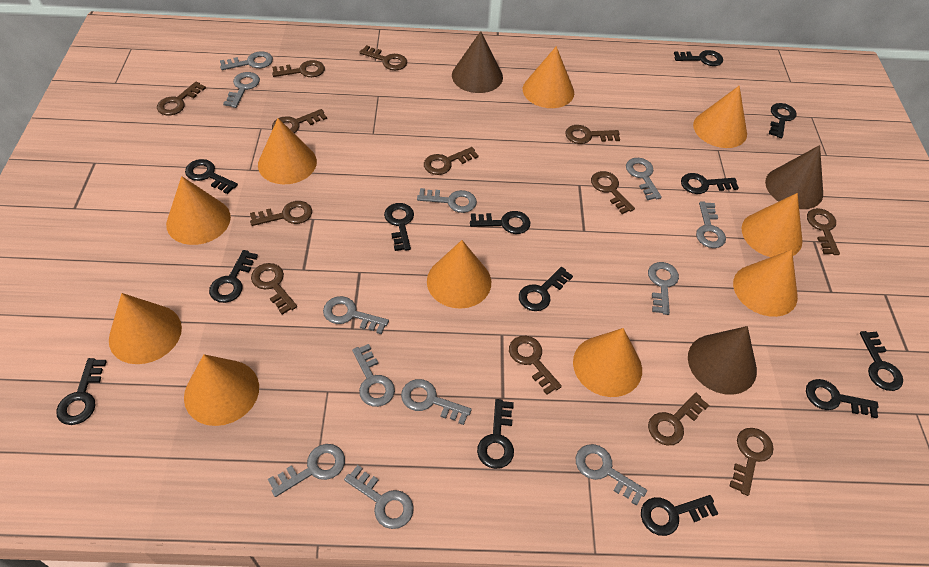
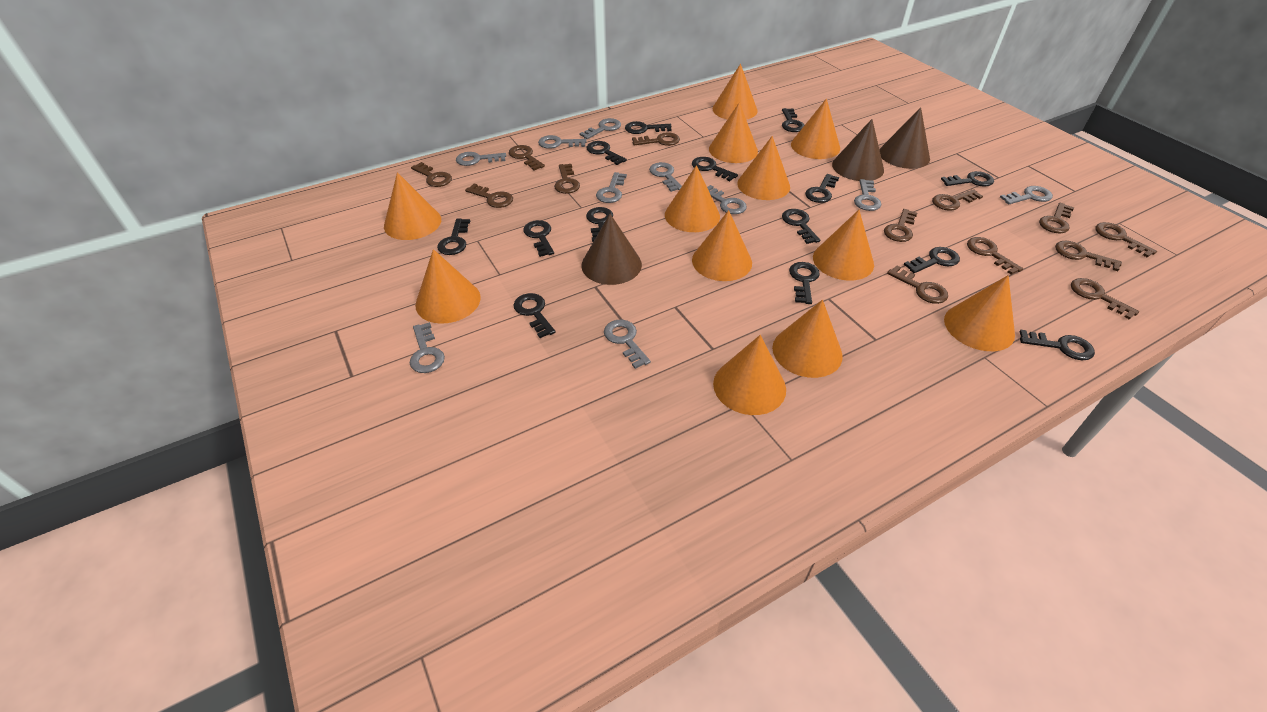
black key: [56,358,107,425] [185,159,238,194] [209,250,258,303] [384,203,414,251] [470,211,530,234] [477,399,514,469] [519,267,573,311] [641,495,719,536] [674,50,723,66] [681,173,739,194] [769,103,797,138] [806,379,879,418] [860,331,903,391] = 13 -> [437,218,470,255] [514,293,555,338] [523,220,554,257] [586,141,627,165] [586,207,613,242] [625,121,672,134] [692,157,738,181] [782,108,804,132] [782,209,820,244] [789,262,820,304] [805,174,839,203] [904,247,960,273] [941,171,994,187] [1020,330,1095,361] = 14
grey key: [220,51,273,70] [223,72,260,108] [268,444,345,497] [323,296,389,334] [344,465,414,529] [352,344,395,407] [401,379,472,425] [417,188,477,213] [576,444,647,506] [626,158,662,200] [648,262,679,315] [696,202,726,248] = 12 -> [410,322,445,373] [456,152,506,166] [538,135,587,149] [579,118,621,139] [596,172,627,203] [604,320,651,369] [649,162,682,192] [707,185,747,214] [854,179,881,211] [1000,186,1053,204] = 10
orange cone: [109,293,182,364] [166,176,231,245] [184,354,259,426] [258,118,317,184] [427,240,491,309] [523,46,574,108] [573,328,642,397] [693,86,747,148] [733,250,798,317] [742,193,803,257] = 10 -> [384,172,441,240] [415,249,481,324] [665,165,720,232] [692,210,752,281] [709,102,758,163] [713,64,758,120] [713,335,786,415] [737,136,790,200] [772,300,843,378] [791,99,840,159] [813,210,874,281] [944,275,1015,351] = 12

